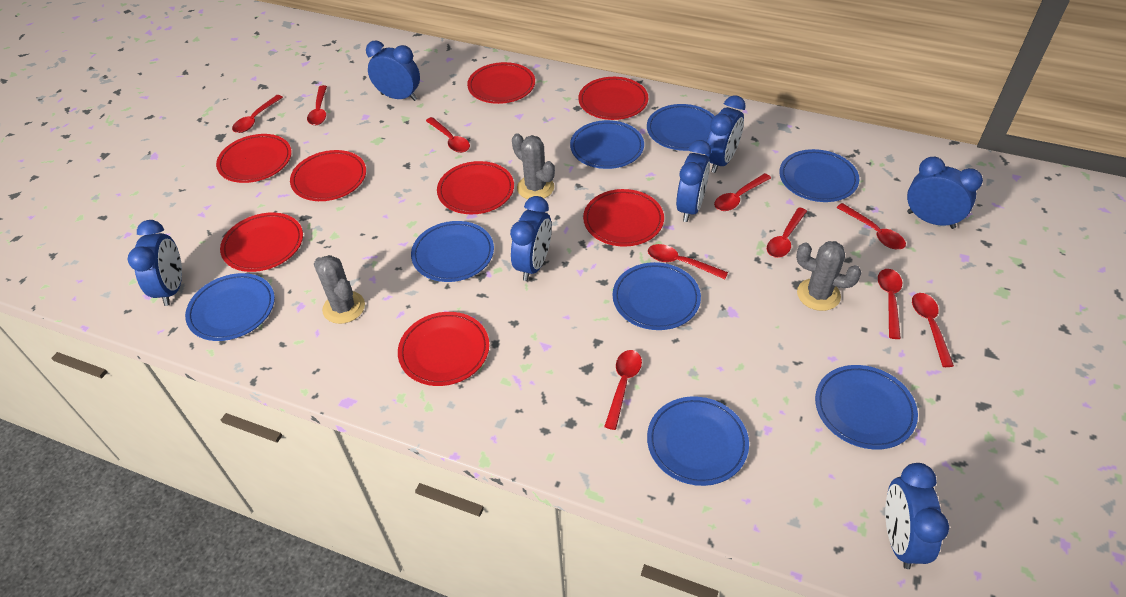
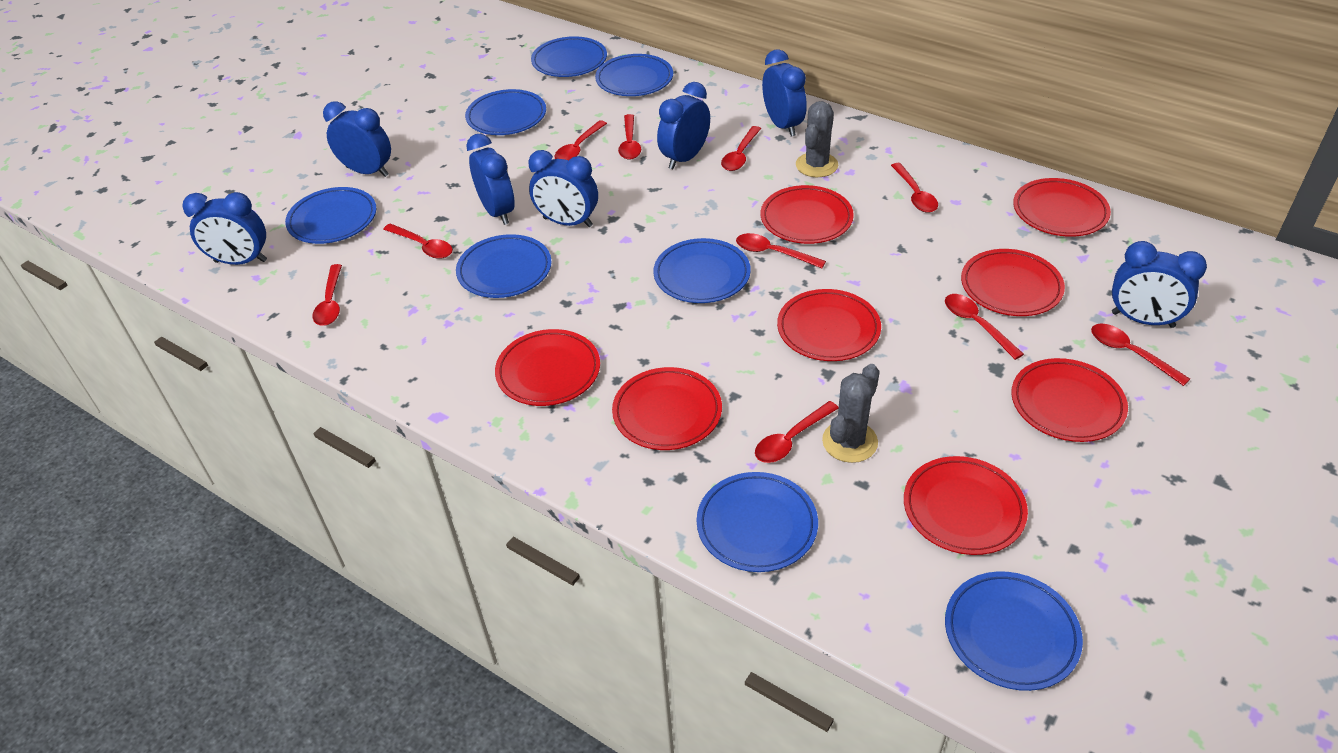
grey cactus: [314,255,365,324] [512,133,555,199] [796,241,862,311] = 3 -> [796,101,838,177] [822,364,880,463] = 2

